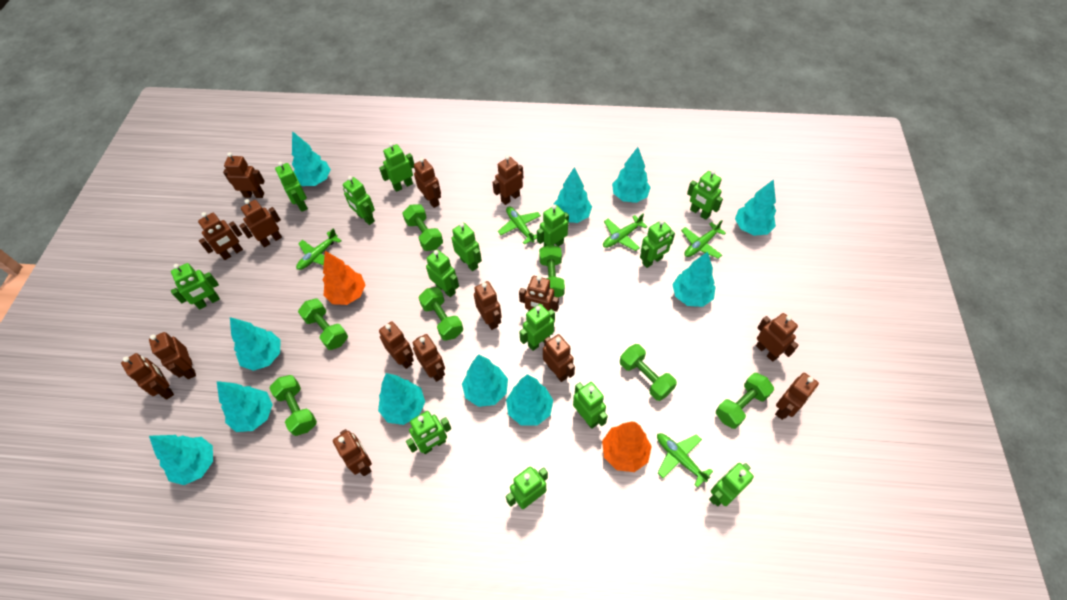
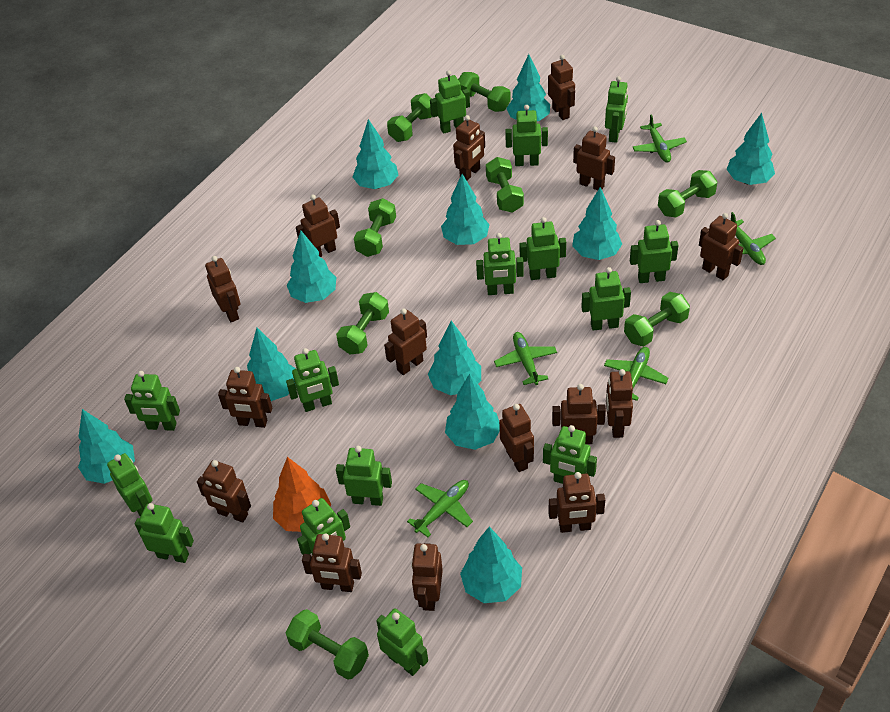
green dumbbell: [269,375,317,436] [298,299,348,350] [402,204,443,251] [419,287,463,341] [539,244,565,297] [620,344,677,401] [716,373,774,429] = 7 -> [286,609,369,680] [336,292,389,354] [354,198,396,257] [387,93,432,142] [458,72,511,112] [486,157,524,213] [624,292,690,346] [658,170,718,217] = 8
green robot: [171,263,220,309] [275,162,308,212] [343,176,375,225] [379,142,414,192] [406,411,451,454] [426,249,459,297] [452,223,482,271] [506,466,548,509] [519,304,555,351] [537,204,569,247] [573,382,608,429] [640,220,675,268] [687,170,723,220] [709,463,754,506] = 14 -> [107,453,152,516] [124,371,180,431] [135,503,194,563] [286,348,339,412] [297,498,350,555] [336,446,392,506] [376,608,428,676] [430,70,470,134] [476,233,524,295] [505,105,548,166] [520,217,566,280] [543,425,597,484] [581,267,631,331] [605,76,628,143] [630,220,678,283] = 15
orange tree: [323,251,366,305] [602,421,652,472] = 2 -> [273,457,331,532] = 1

